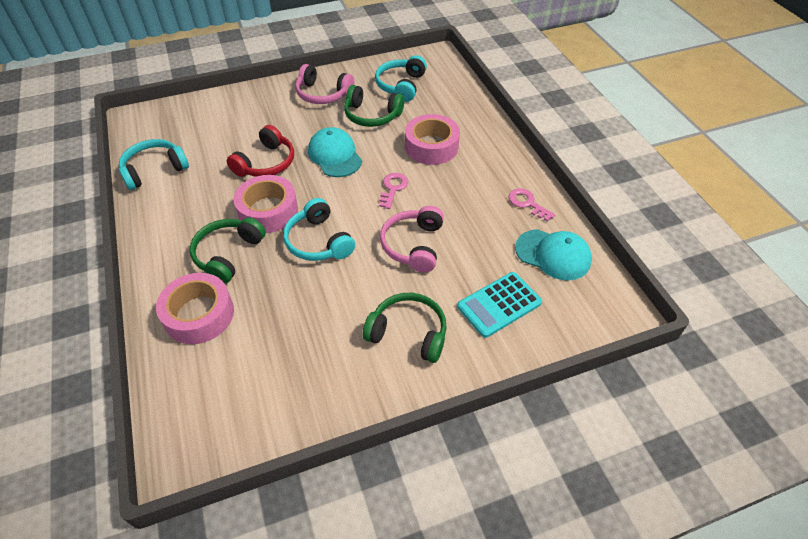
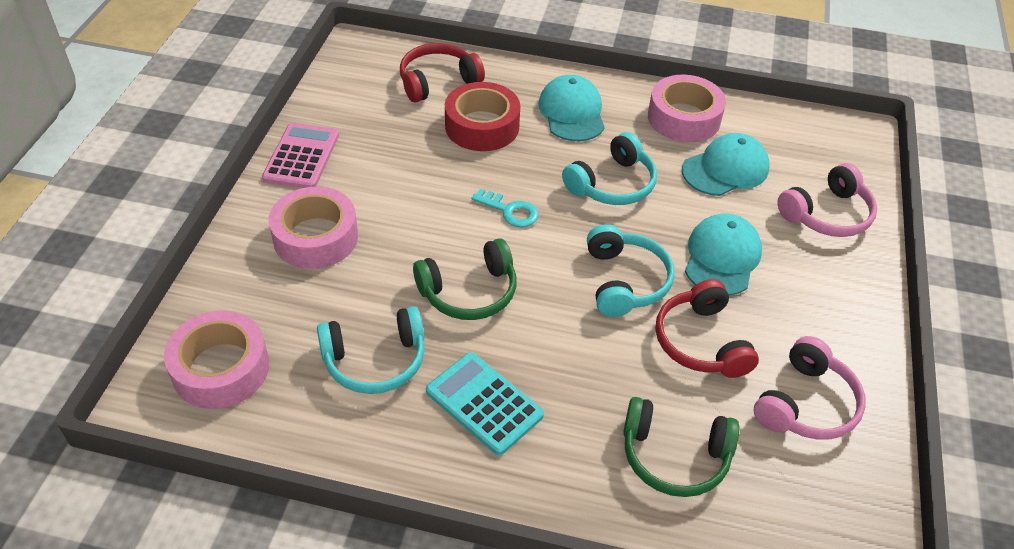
green headphones: [190,217,266,284] [344,85,404,127] [362,293,447,363] = 3 -> [413,238,516,320] [623,397,739,497] = 2
pink calculator: none = 0 -> [262,123,339,188] = 1
pink key: [379,173,408,209] [508,188,555,222] = 2 -> none = 0
red headphones: [227,125,294,177] = 1 -> [400,43,485,102] [656,279,759,378] = 2
red tape: none = 0 -> [445,82,520,151] = 1
turquoise cap: [308,127,362,177] [515,229,592,280] = 2 -> [539,75,605,141] [682,133,770,196] [685,213,762,295] = 3
turquoise key: none = 0 -> [471,189,539,227] = 1

